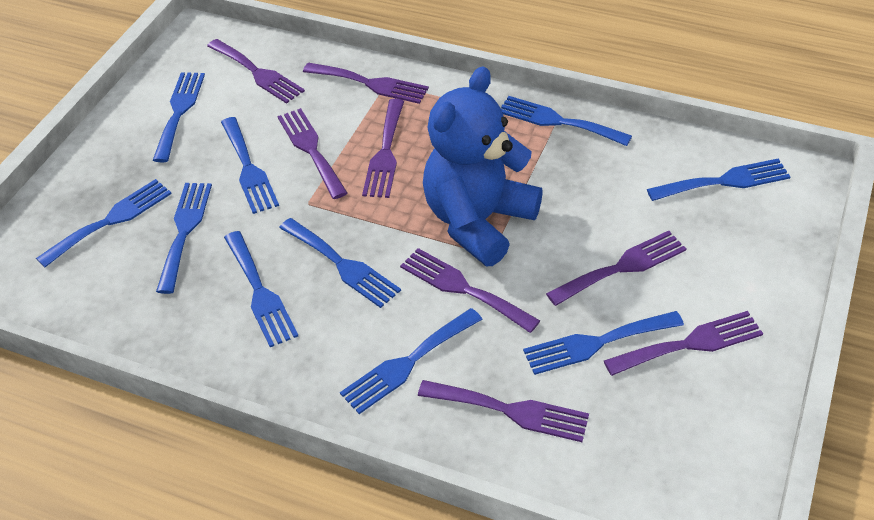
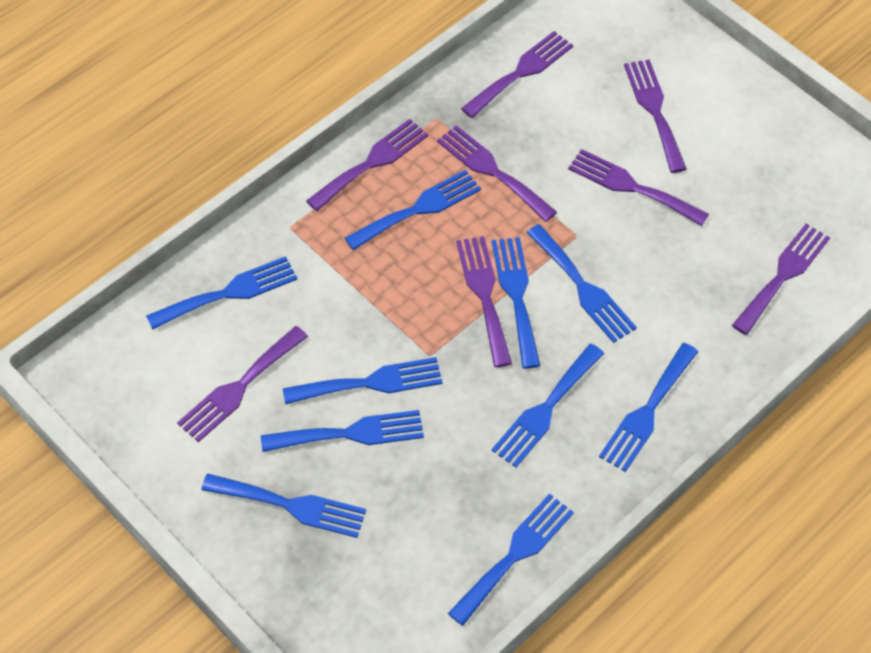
blue teddy bear: [423,67,543,266] = 1 -> none = 0

